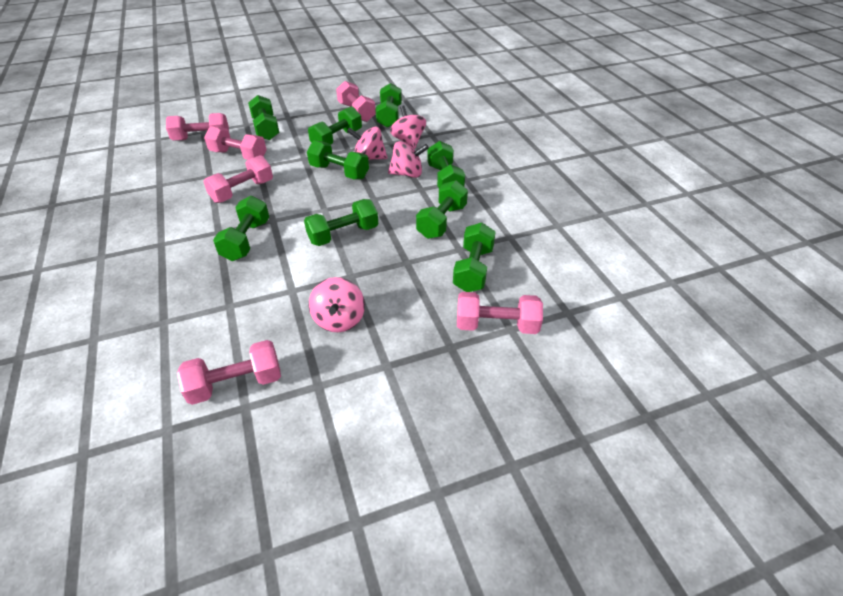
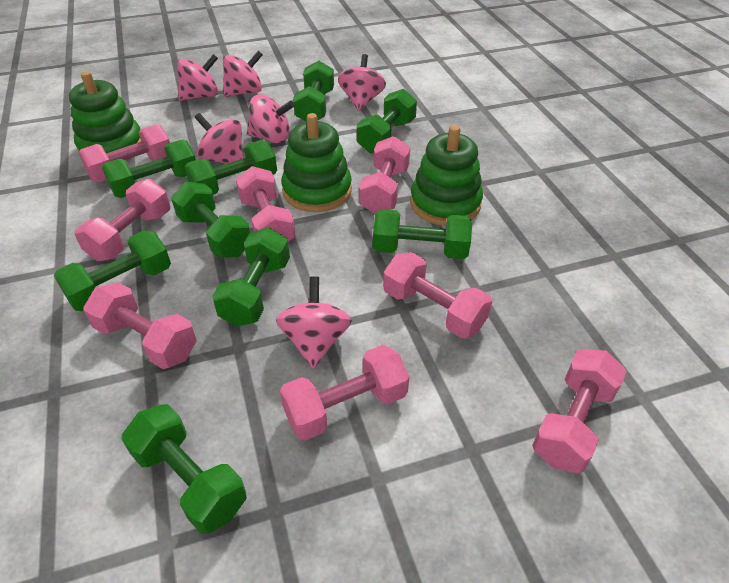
green stacking toy: none = 0 -> [69,71,141,153] [281,113,352,212] [410,125,483,226] = 3
pink dumbbell: [166,113,229,141] [177,340,281,405] [203,155,273,203] [204,126,267,160] [336,81,376,122] [457,292,543,334] = 6 -> [75,179,170,261] [79,124,170,182] [83,282,197,369] [236,166,295,242] [280,345,409,441] [359,136,410,214] [383,252,492,338] [532,349,627,474] = 8
pink spinning top: [309,277,365,332] [347,126,388,160] [388,141,429,178] [390,105,426,149] = 4 -> [177,54,218,101] [195,113,243,164] [223,50,263,97] [247,94,294,143] [276,276,352,369] [338,54,386,111] = 6

